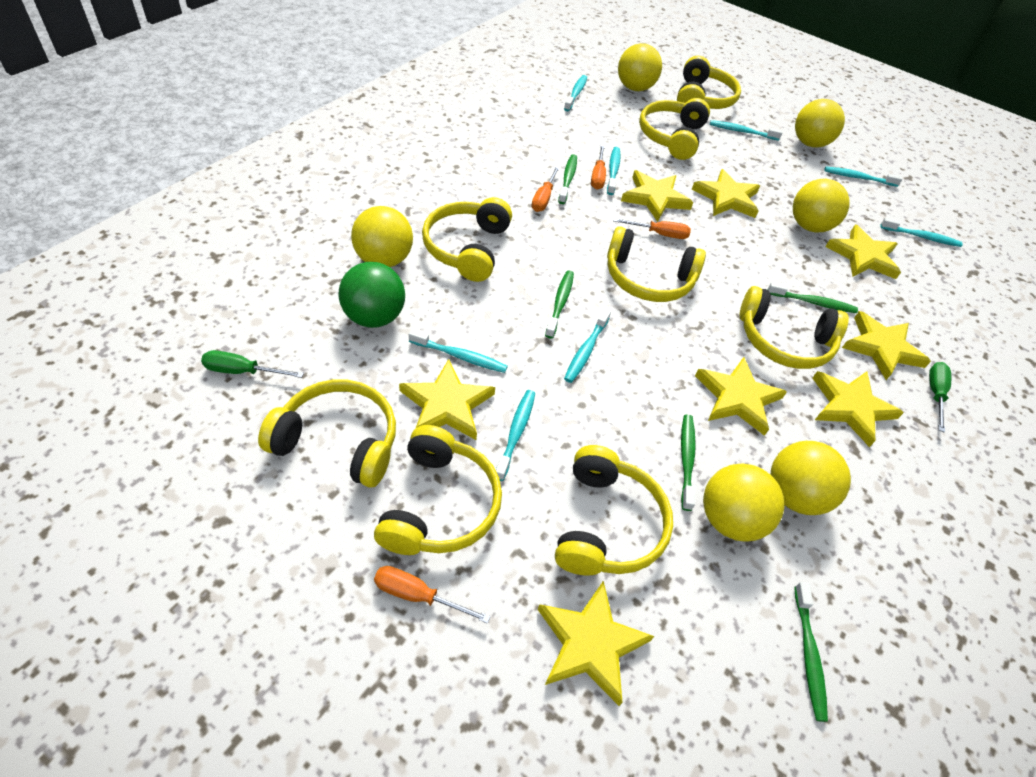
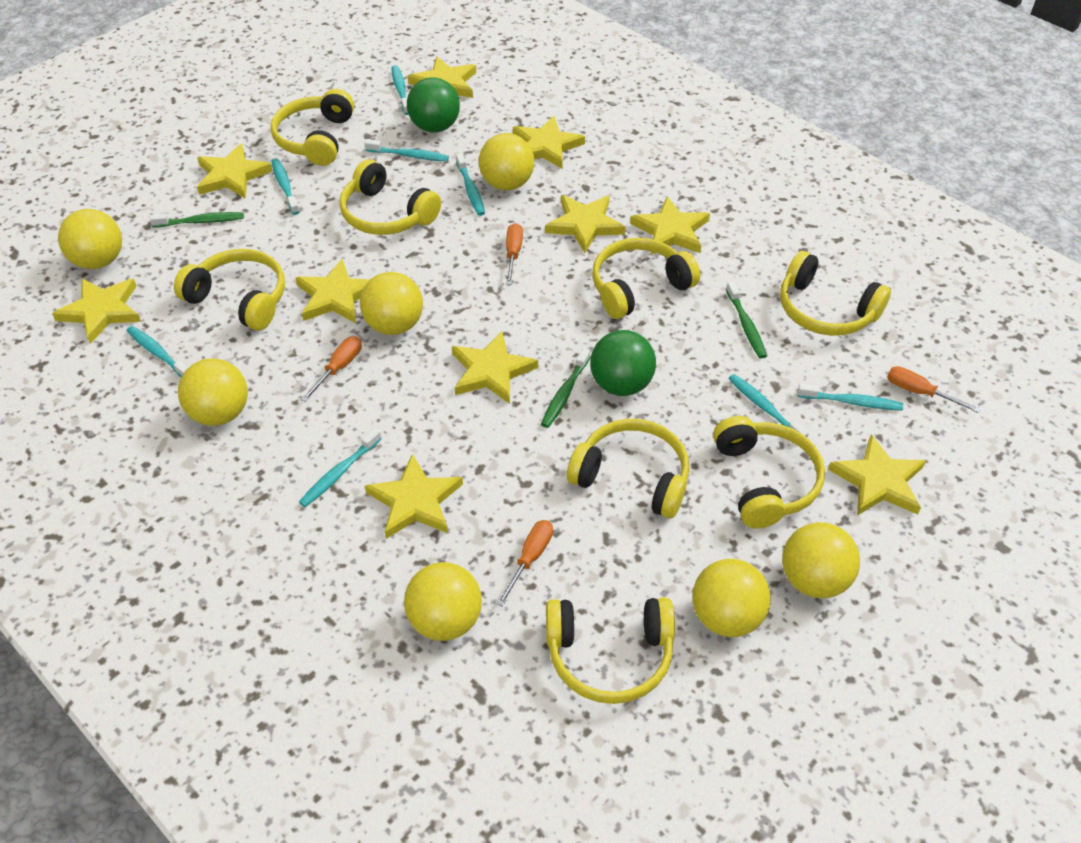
green ball: [338,262,405,328] = 1 -> [407,77,460,132] [590,330,656,396] = 2
green screwdriver: [201,350,304,378] [929,362,951,433] = 2 -> none = 0
green toothbrush: [545,271,574,338] [558,154,577,204] [681,415,696,511] [768,282,858,313] [794,582,828,722] = 5 -> [150,212,244,227] [541,348,590,428] [726,281,767,358] = 3
yellow ball: [351,206,413,267] [618,43,662,91] [703,463,784,542] [771,441,851,515] [793,179,850,232] [795,99,845,148] = 6 -> [58,209,122,269] [178,359,248,426] [360,272,423,335] [404,562,482,641] [479,133,534,190] [692,559,771,637] [782,522,860,598] = 7
yellow star: [399,359,495,440] [537,580,654,706] [621,170,693,222] [692,169,760,218] [695,357,787,436] [813,371,904,447] [825,225,901,279] [842,311,931,380] = 8 -> [52,279,141,344] [197,144,272,199] [296,259,369,323] [365,454,463,539] [408,57,476,98] [452,331,538,404] [513,116,585,169] [545,195,625,253] [630,197,710,255] [828,435,926,516] = 10

